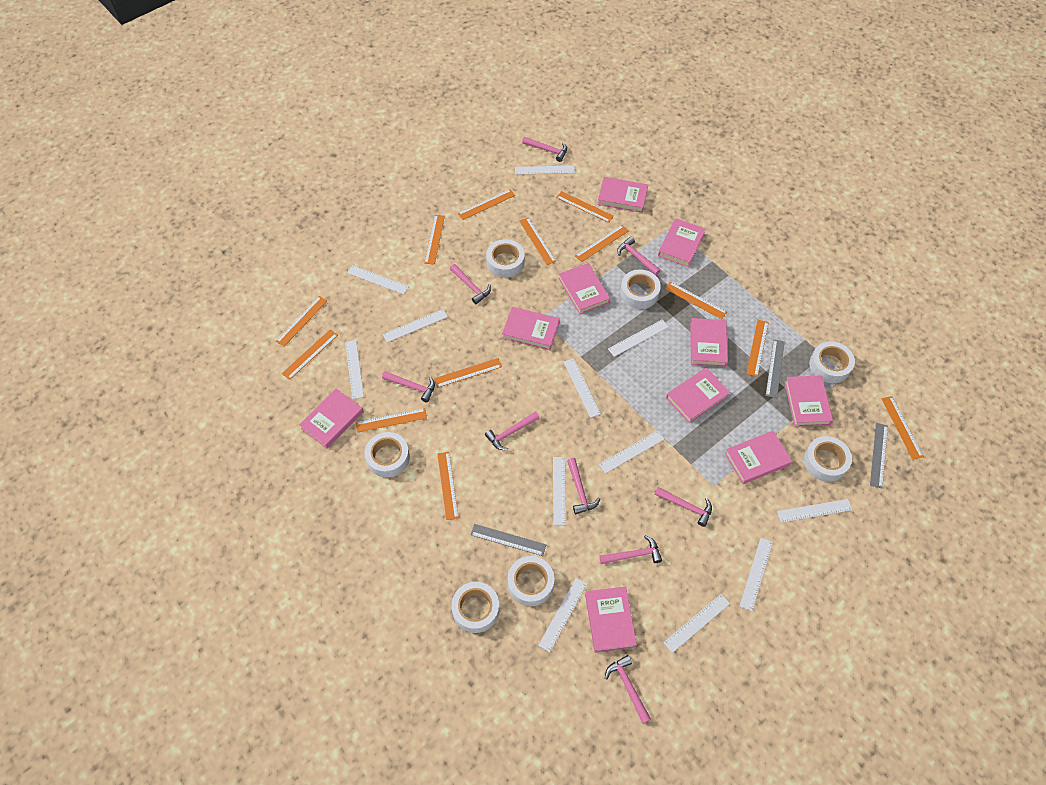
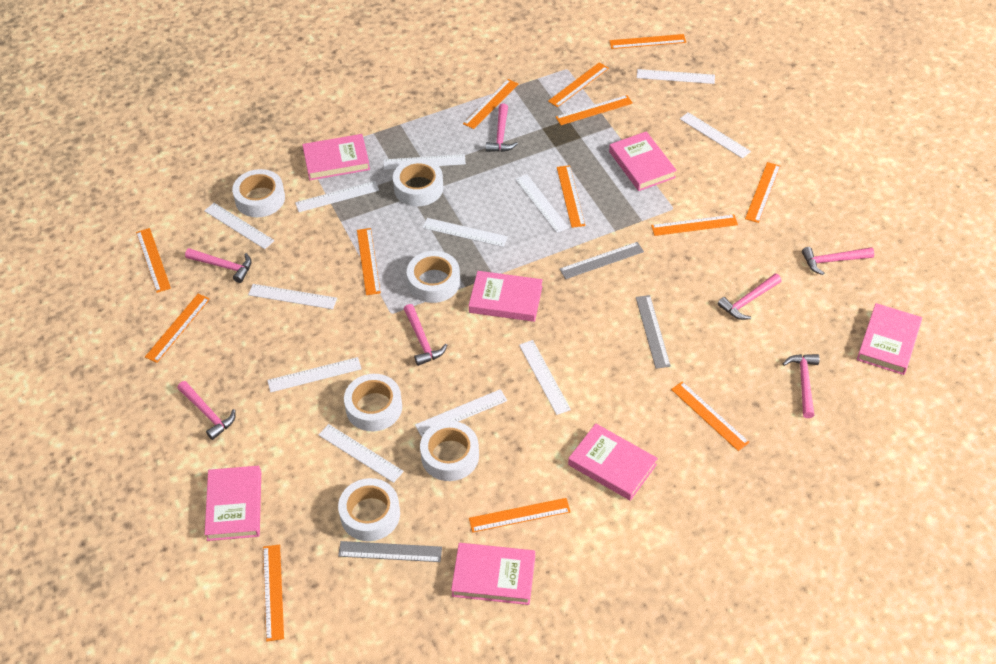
pink book: [299,389,364,449] [502,307,560,350] [558,263,610,315] [585,586,637,653] [597,177,648,213] [658,218,706,267] [666,368,730,423] [690,318,728,367] [725,431,792,484] [784,375,833,427] = 10 -> [205,466,261,541] [302,134,370,180] [451,543,535,605] [469,271,543,322] [568,423,658,501] [609,131,677,191] [857,303,922,375] = 7
pink hammer: [382,371,435,402] [450,264,491,304] [485,412,539,450] [522,137,567,162] [567,458,600,514] [599,535,662,564] [605,655,651,724] [617,237,661,275] [654,487,712,527] = 9 -> [177,381,236,440] [185,248,252,283] [404,304,447,366] [486,103,518,152] [717,274,781,320] [783,354,820,418] [802,247,874,275] = 7
white tape: [365,432,410,478] [451,582,499,633] [486,239,525,278] [507,556,554,606] [620,269,661,309] [804,436,852,482] [809,341,855,383] = 7 -> [232,169,285,217] [338,478,400,541] [344,374,402,431] [393,159,444,206] [407,251,460,303] [420,421,479,481] = 6

